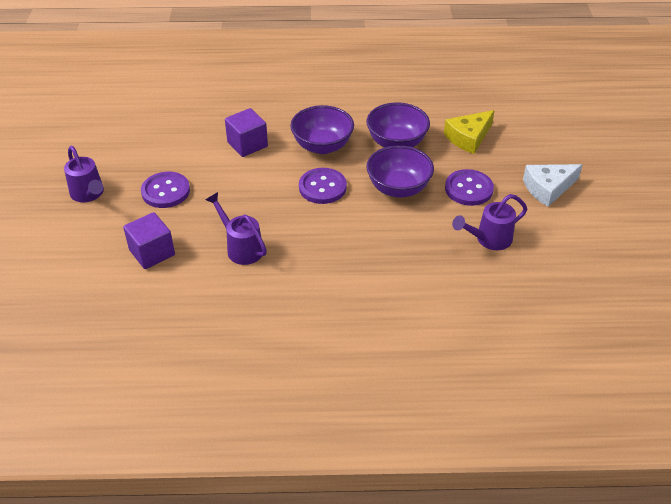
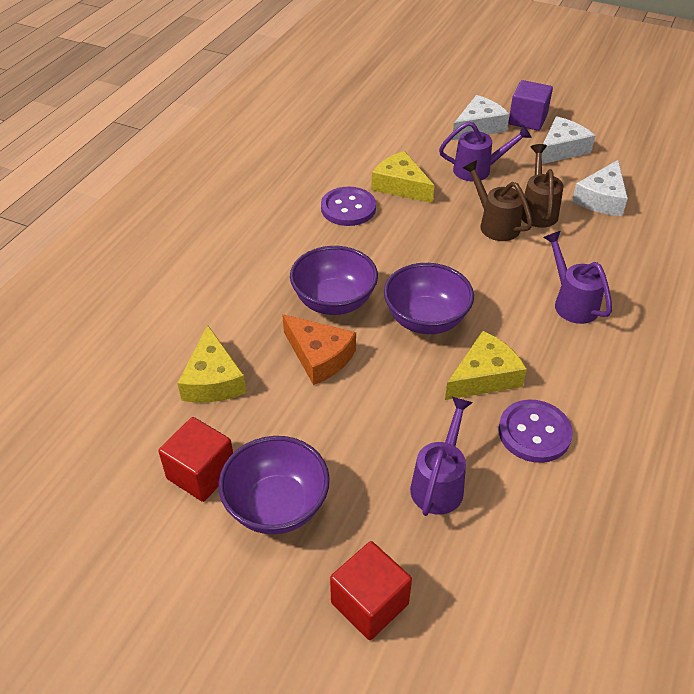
brown watering can: none = 0 -> [463,160,533,241] [522,144,564,228] = 2
orange cheese: none = 0 -> [282,314,356,385] = 1
purple button: [141,172,190,208] [299,168,347,204] [445,169,494,206] = 3 -> [321,187,376,226] [498,400,573,463] = 2
purple cube: [123,212,175,269] [225,108,268,157] = 2 -> [508,80,553,131] = 1
red cube: none = 0 -> [158,417,233,502] [330,541,412,640] = 2
white cheese: [523,164,582,207] = 1 -> [452,95,510,140] [541,116,595,164] [572,160,628,216] = 3
yellow cheese: [444,110,495,154] = 1 -> [178,325,247,403] [371,151,434,203] [445,331,527,400] = 3

